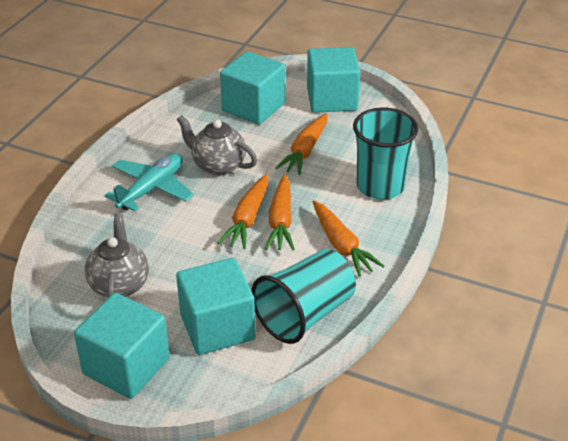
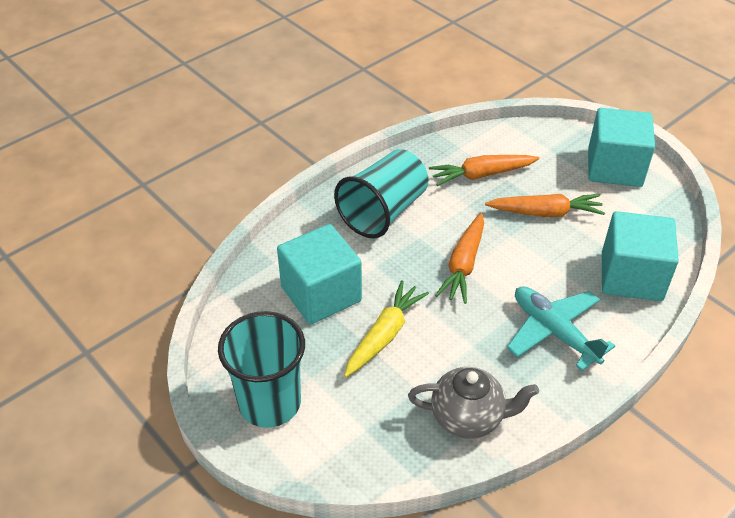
grey teapot: [85,213,149,298] [177,115,257,175] = 2 -> [408,367,539,439] = 1
orange carrot: [218,174,268,249] [265,174,295,250] [276,113,327,175] [313,201,384,277] = 4 -> [429,155,540,186] [435,213,484,304] [485,194,605,217] = 3
turquoise cube: [74,293,170,399] [176,258,256,355] [220,51,285,125] [307,47,360,113] = 4 -> [277,224,362,325] [588,108,655,187] [602,211,679,301] = 3
yellow carrot: none = 0 -> [344,280,429,377] = 1

